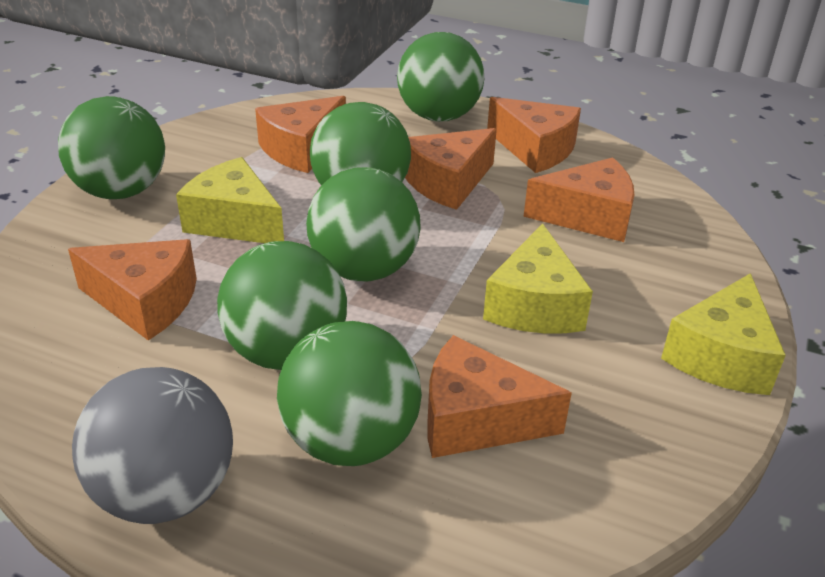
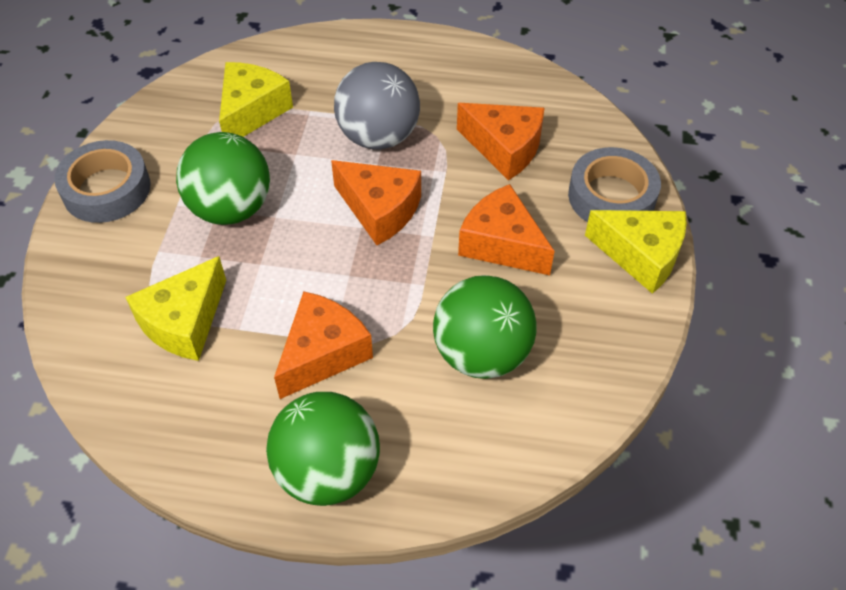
green ball: [58,96,165,199] [217,241,347,370] [277,321,422,466] [306,167,421,281] [310,102,411,185] [397,32,484,122] = 6 -> [176,132,270,225] [266,392,380,506] [433,275,536,379] = 3
grey tape: none = 0 -> [54,140,150,223] [568,147,661,222] = 2
orange cheese: [68,239,197,340] [255,96,346,173] [405,128,497,210] [428,335,572,458] [487,97,581,173] [523,157,634,242] = 6 -> [274,291,373,399] [331,160,421,245] [457,103,545,180] [458,184,554,275] = 4

